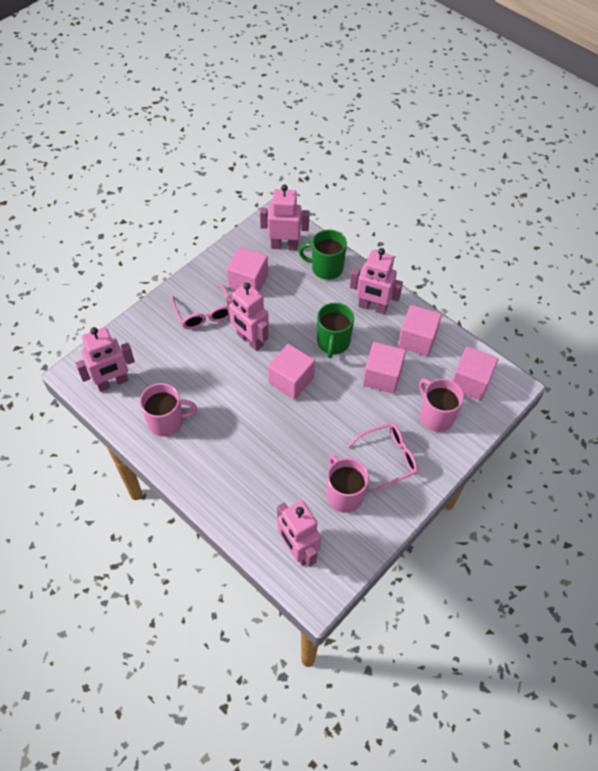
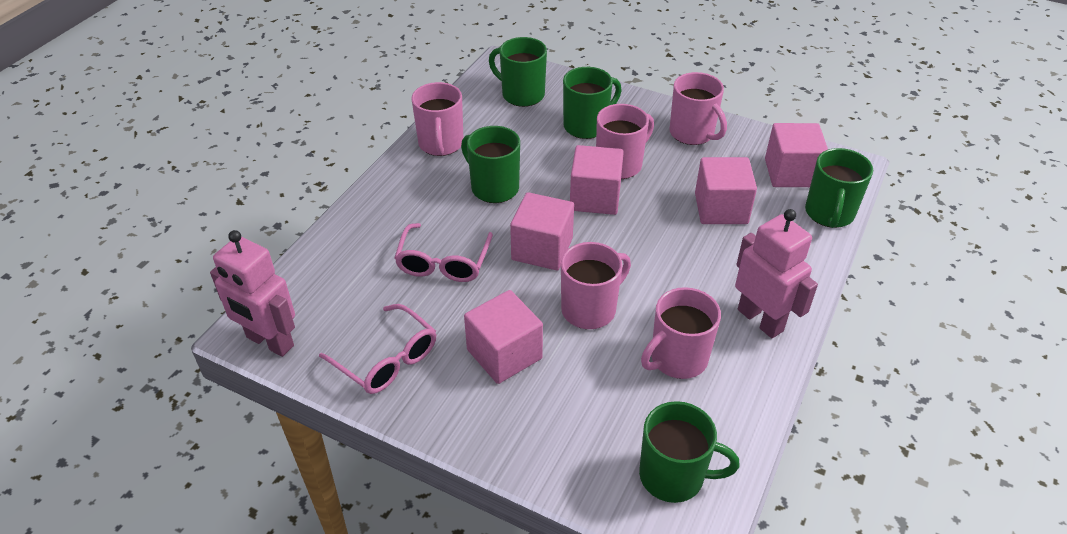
green mug: [299,230,347,280] [317,303,354,358] = 2 -> [461,126,520,203] [489,37,547,107] [563,67,622,139] [639,401,740,503] [805,148,873,228] = 5
pink mug: [140,383,197,437] [327,455,369,513] [419,378,464,432] = 3 -> [411,82,463,156] [561,242,631,329] [596,104,654,179] [641,287,721,379] [669,72,727,145] = 5
pink robot: [75,327,135,392] [226,283,269,351] [260,184,310,250] [277,501,321,567] [350,248,403,314] = 5 -> [210,230,295,357] [735,209,818,338] = 2

